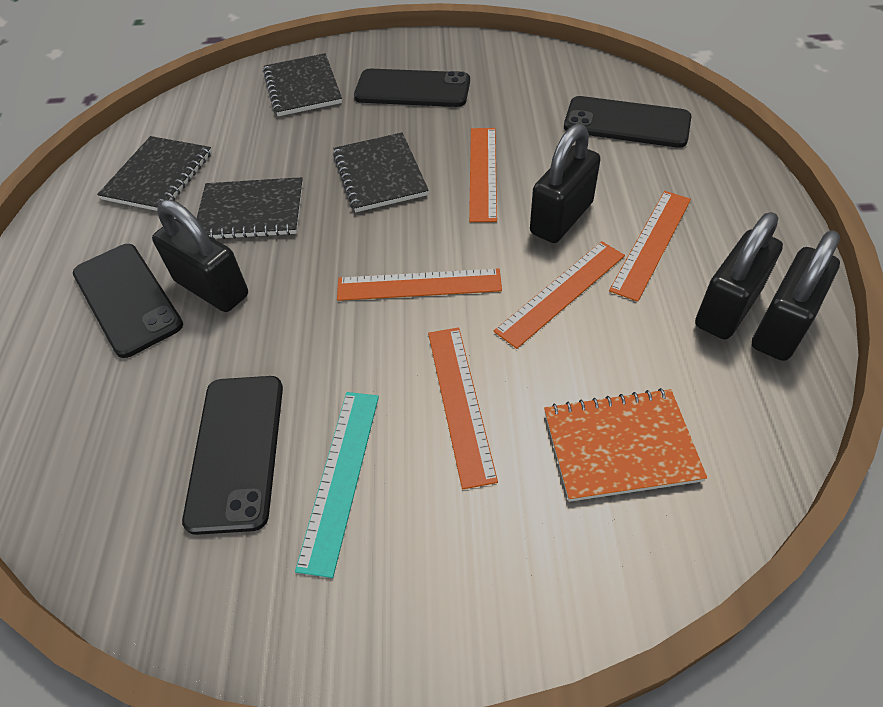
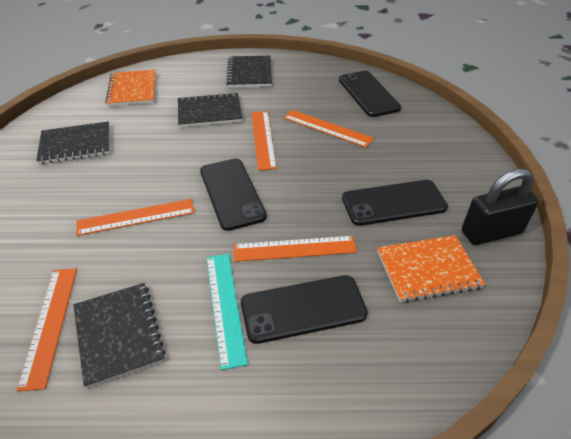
black padlock: [152,199,248,312] [530,124,601,243] [695,212,783,339] [752,230,840,361] = 4 -> [462,169,539,245] = 1
orange notebook: [544,388,707,502] = 1 -> [105,70,156,106] [377,235,485,303] = 2

